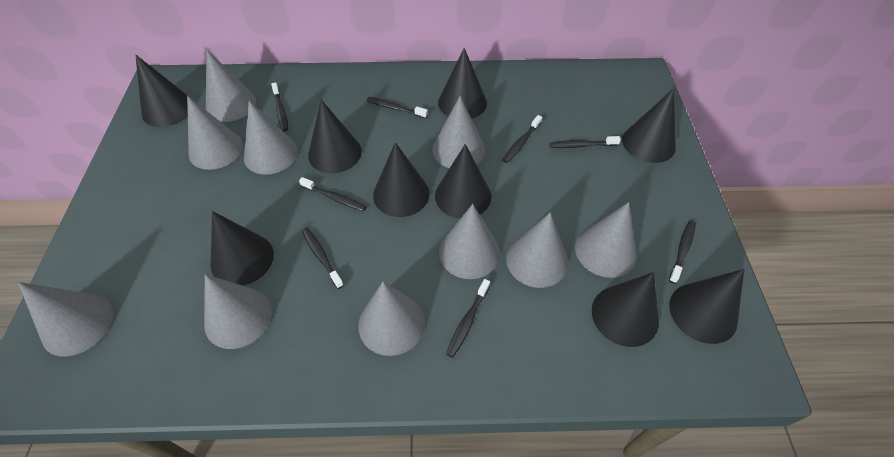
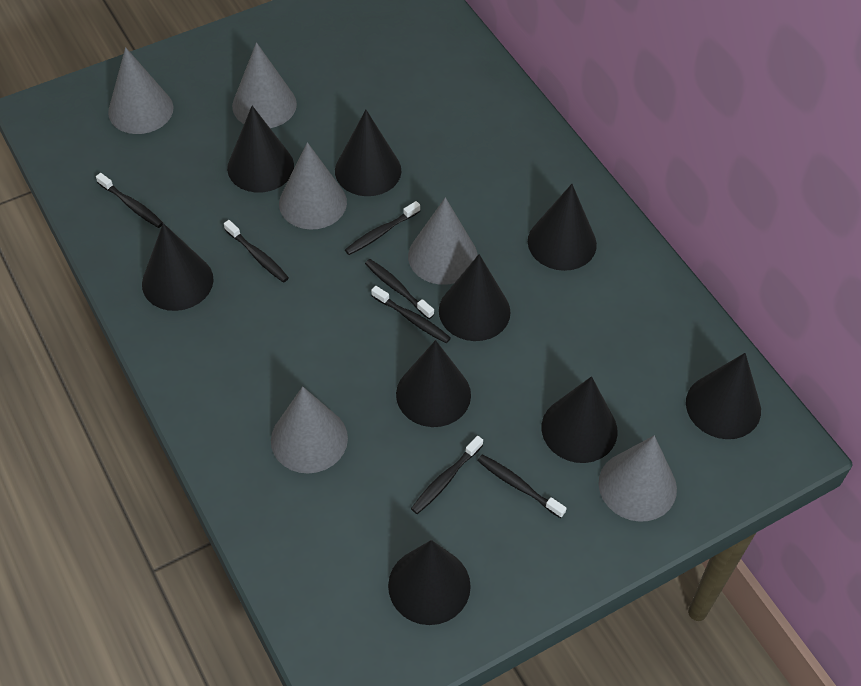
black toothbrush: [271,82,288,131] [299,177,367,211] [302,228,344,289] [367,97,428,118] [446,279,490,358] [502,115,542,163] [550,136,621,148] [669,220,696,284] = 8 -> [96,173,163,228] [224,220,289,283] [345,201,420,255] [365,259,434,319] [371,286,451,343] [411,436,483,514] [477,454,567,518] = 7
grey cone: [18,282,114,357] [187,96,243,170] [204,274,272,349] [206,49,256,122] [244,101,298,175] [358,281,425,356] [432,96,485,168] [439,204,500,279] [506,212,568,288] [575,202,637,278] = 10 -> [108,47,173,134] [232,42,297,128] [271,386,348,473] [279,142,347,230] [408,197,478,285] [599,435,677,522] = 6

